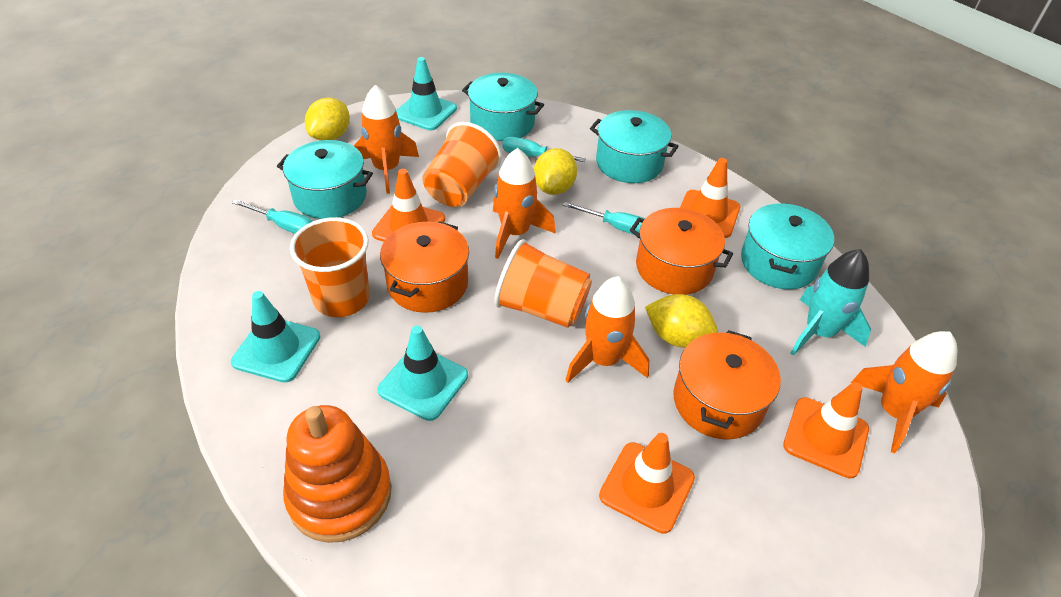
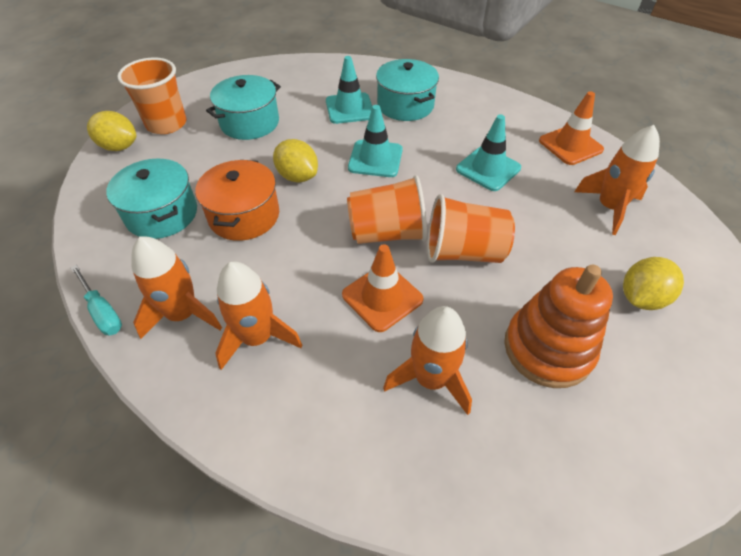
orange pot: [380,221,469,313] [630,208,733,295] [673,330,781,440] = 3 -> [195,160,279,241] = 1
orange traffic cone: [372,169,445,242] [599,433,695,534] [680,158,740,238] [783,382,869,479] = 4 -> [342,244,424,332] [539,91,604,165] = 2
turquoise pot: [277,140,373,219] [462,73,544,141] [590,110,678,183] [741,203,834,289] = 4 -> [106,159,197,239] [206,75,281,140] [376,59,439,121] = 3
turquoise rocket: [791,249,871,356] = 1 -> none = 0
turquoise screwdriver: [232,199,313,234] [503,137,586,162] [563,202,646,235] = 3 -> [71,265,122,335] = 1

